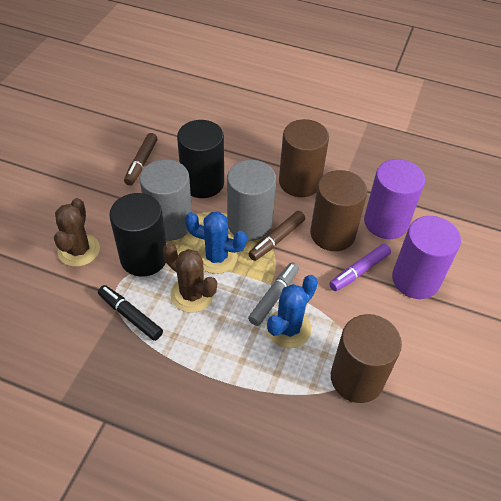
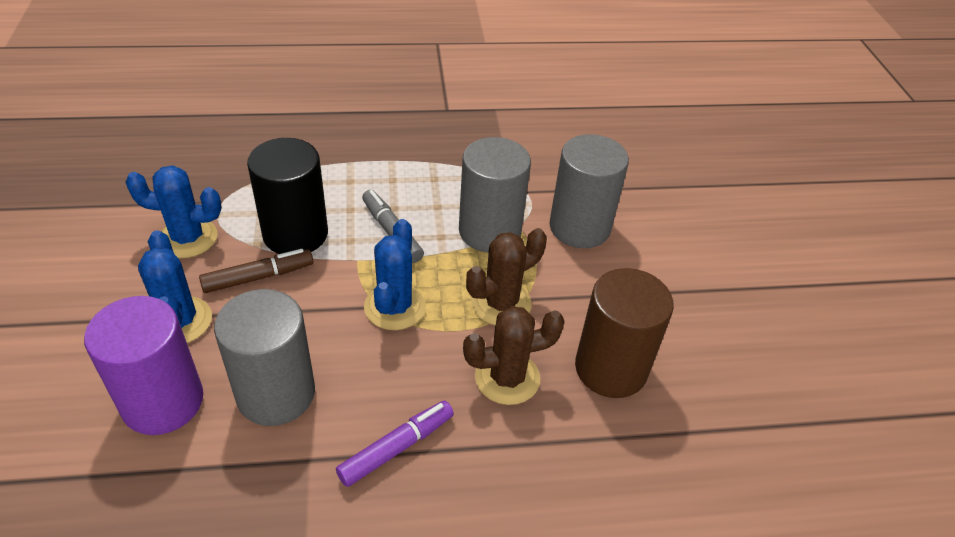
black cylinder: [109,193,166,277] [177,120,224,198] = 2 -> [247,138,328,254] = 1
black marker: [98,285,163,341] = 1 -> none = 0
blue cactus: [185,212,247,274] [266,275,318,348] = 2 -> [125,165,222,258] [138,230,212,343] [364,219,426,330] = 3
brown cylinder: [279,119,329,197] [310,170,367,251] [331,314,402,403] = 3 -> [575,268,674,398] = 1
brown marker: [124,133,158,186] [249,211,305,261] = 2 -> [199,249,313,293] = 1
grey cylinder: [139,159,192,241] [227,160,276,241] = 2 -> [214,289,315,426] [459,137,531,253] [550,134,629,248] = 3
purple cylinder: [364,159,425,239] [392,216,461,299] = 2 -> [84,296,203,435] = 1

